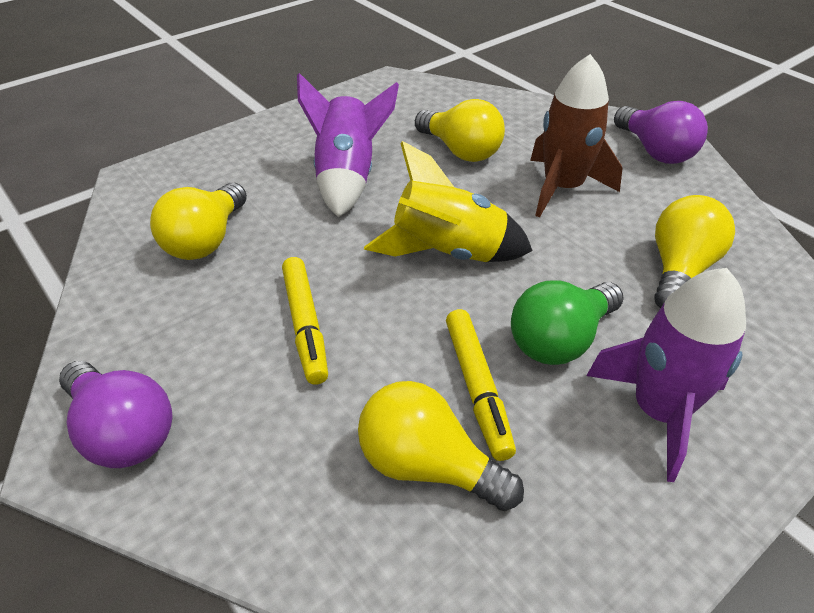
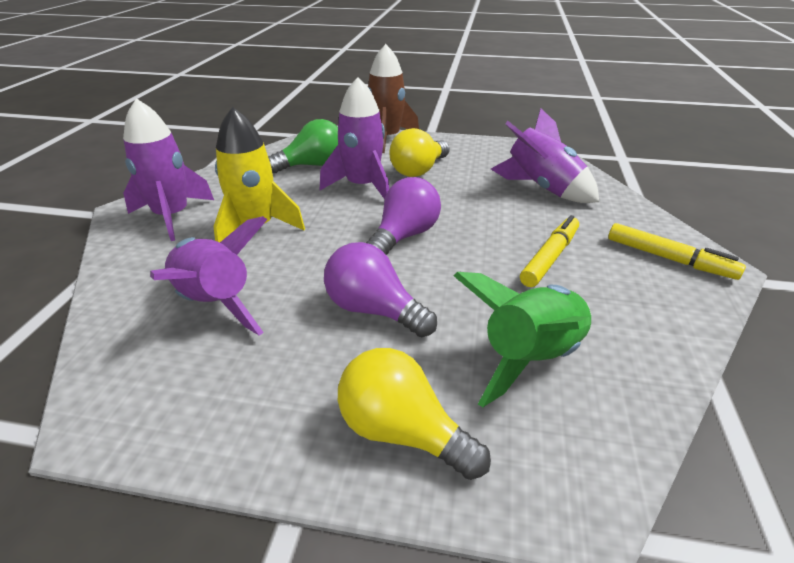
green rocket: none = 0 -> [454,272,591,407] = 1
purple rocket: [297,73,399,218] [586,268,746,482] = 2 -> [123,98,214,241] [150,216,268,336] [320,77,389,199] [491,108,599,203] = 4
yellow light bulb: [150,183,247,260] [358,381,524,511] [415,99,505,162] [654,195,735,308] = 4 -> [338,348,491,480] [389,128,449,177] = 2

